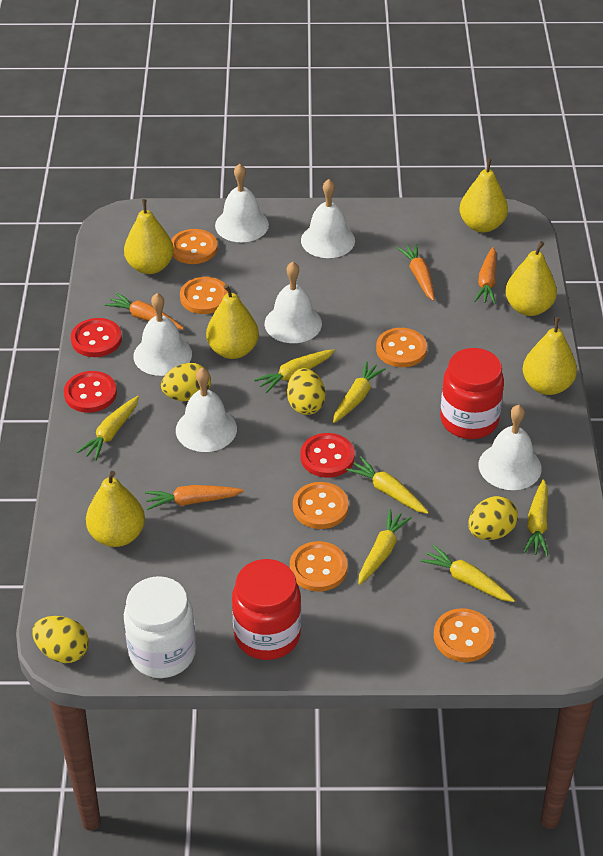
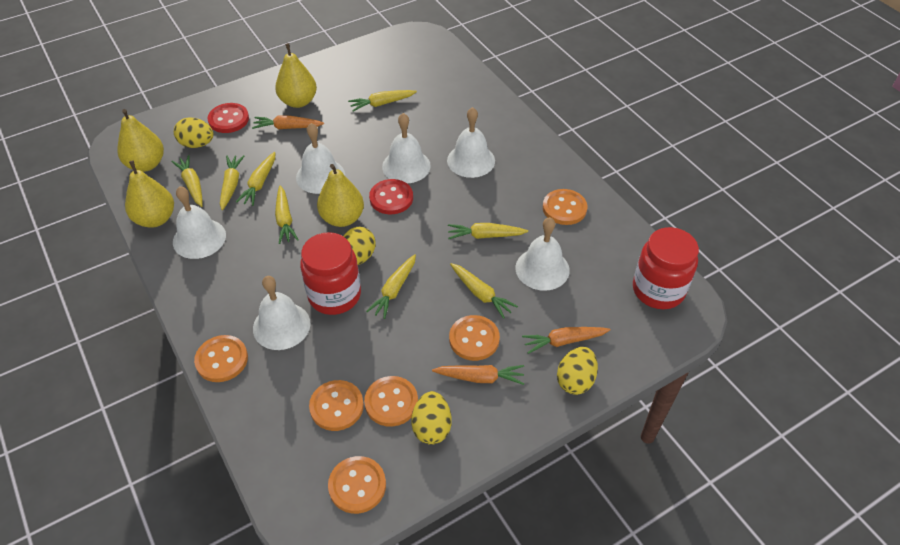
orange carrot: [105,292,184,329] [145,485,244,510] [398,244,434,301] [474,247,496,304] = 4 -> [252,115,324,129] [432,365,524,385] [522,327,610,354] = 3
red button: [64,371,117,413] [71,318,122,357] [300,433,355,478] = 3 -> [208,103,249,133] [369,179,413,214] = 2
white jar: [124,576,196,678] = 1 -> none = 0
yellow carrot: [77,396,139,461] [254,349,335,393] [333,361,386,423] [346,457,429,514] [358,509,412,585] [421,545,515,602] [523,479,548,556] = 7 -> [171,155,202,207] [220,155,244,210] [236,152,275,206] [275,185,299,244] [348,90,417,112] [366,254,416,319] [448,223,528,239] [450,263,518,319] = 8
yellow pear: [86,471,145,547] [124,199,174,274] [206,284,259,359] [459,158,508,233] [505,241,557,316] [523,317,577,395] = 6 -> [117,109,164,172] [125,160,174,228] [275,43,317,108] [317,164,364,227] = 4

